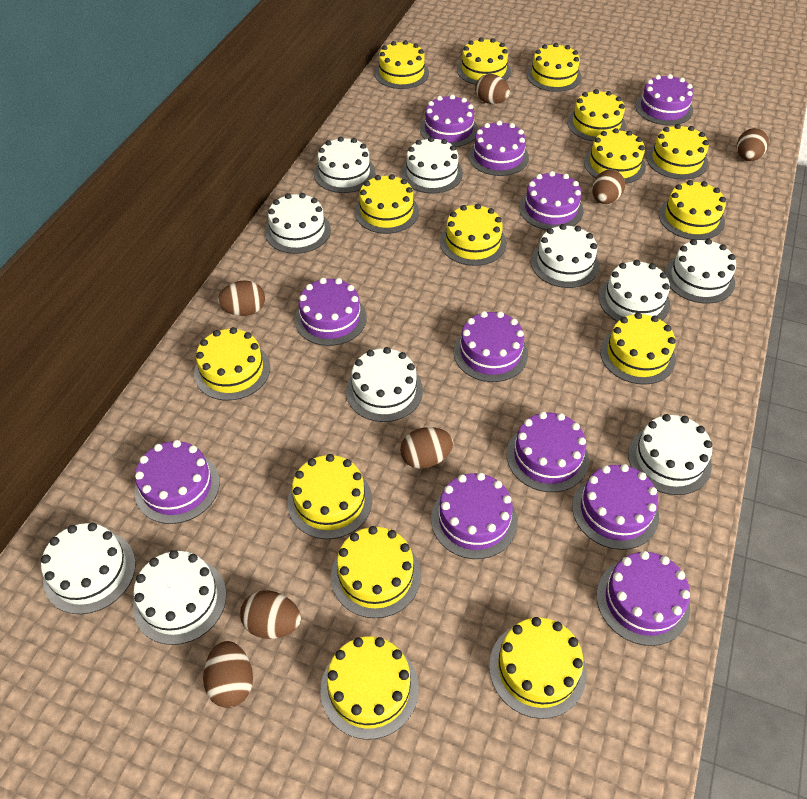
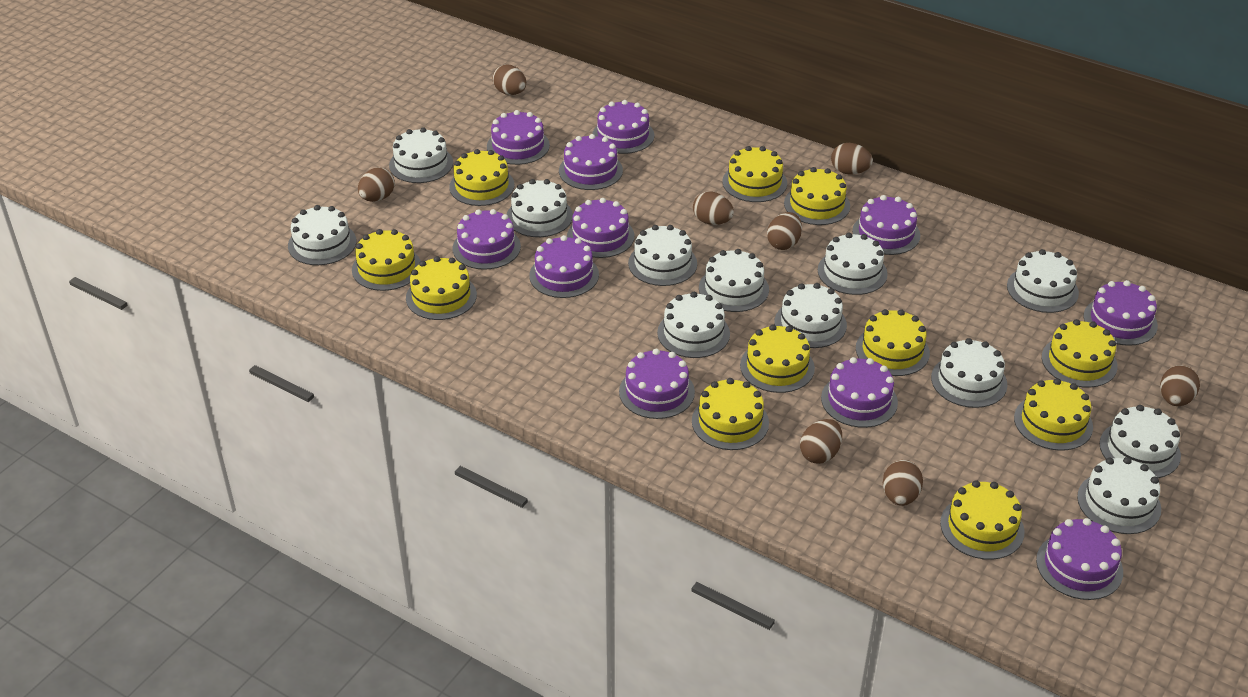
brown egg: [203,641,253,708] [217,280,265,316] [240,590,301,639] [400,427,453,469] [475,74,510,104] [592,169,625,204] [737,128,769,161] = 7 -> [358,167,395,202] [493,64,526,95] [693,192,734,225] [767,212,802,250] [800,419,842,464] [831,143,873,174] [883,460,923,506] [1160,365,1200,406] = 8
white cake: [41,523,136,614] [133,550,226,645] [265,193,331,254] [314,137,375,193] [346,347,423,422] [401,137,463,194] [531,224,599,288] [599,260,670,322] [628,414,712,495] [665,239,736,304] = 10 -> [288,205,357,265] [389,127,453,183] [507,179,573,237] [628,225,697,286] [657,292,730,358] [699,249,769,312] [775,283,847,348] [818,233,888,295] [931,338,1007,408] [1007,249,1079,313] [1077,457,1161,534] [1100,405,1181,478] = 12
yellow cake: [194,327,270,401] [287,454,372,539] [321,636,419,740] [331,526,421,618] [355,174,419,234] [375,40,429,89] [440,204,506,266] [457,37,511,85] [489,617,586,719] [527,43,582,92] [567,89,626,142] [584,128,646,184] [600,312,676,385] [646,124,709,180] [659,180,726,240] = 15 -> [352,229,421,291] [406,256,477,320] [449,149,514,206] [692,378,769,450] [723,146,787,202] [740,324,815,393] [784,167,850,225] [856,309,930,376] [940,480,1025,560] [1014,378,1093,451] [1042,319,1118,388] = 11

